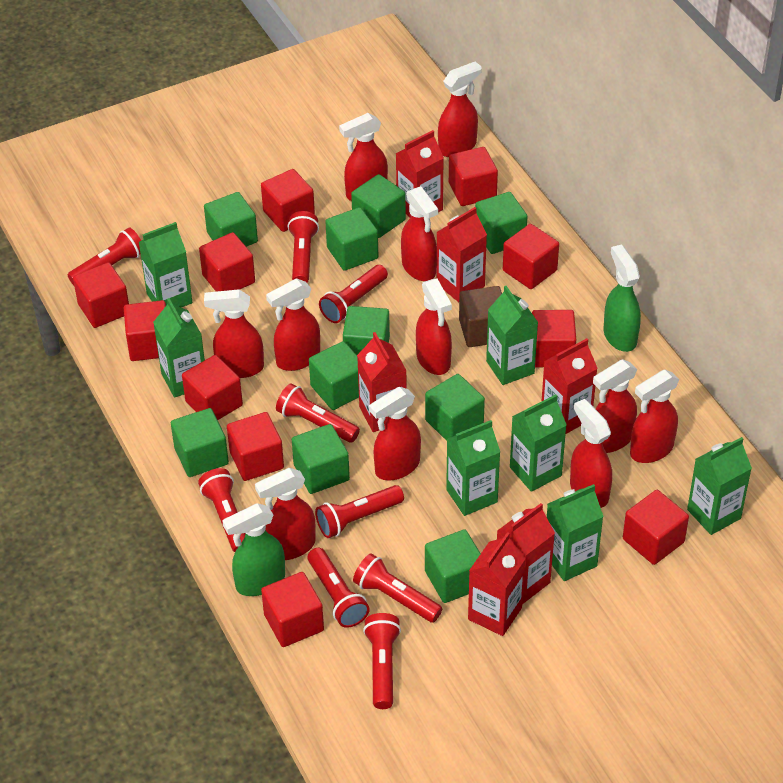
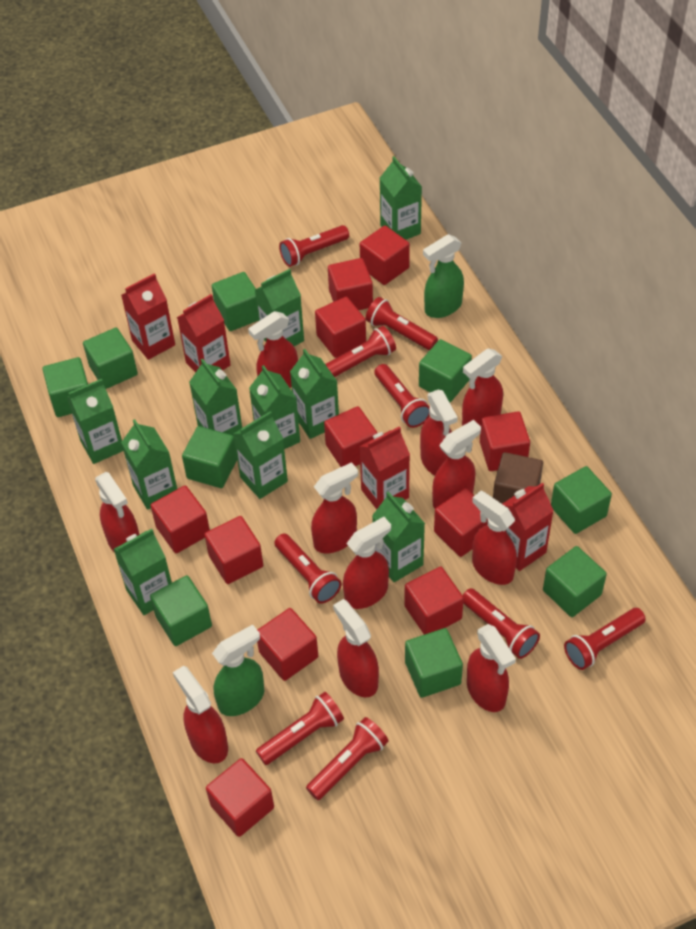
green carton: [139,222,192,307] [153,298,205,398] [446,420,500,516] [486,286,538,385] [510,394,567,492] [547,484,604,581] [687,437,752,535] = 7 -> [67,379,124,464] [114,529,172,615] [121,419,177,510] [189,359,242,436] [233,411,288,499] [249,365,300,449] [255,269,304,346] [290,349,339,439] [372,491,425,582] [380,156,422,240] = 10
green cube: [171,408,229,477] [204,192,258,247] [292,424,350,494] [309,341,359,410] [325,207,378,271] [343,306,390,355] [351,174,406,238] [425,374,485,441] [425,529,481,603] [475,192,528,254] = 10 -> [42,357,88,417] [83,328,138,389] [150,575,212,646] [182,426,237,488] [212,272,259,331] [405,628,463,698] [419,339,472,402] [543,546,607,617] [551,466,612,534] = 9
red carton: [357,332,407,432] [396,130,444,217] [436,207,487,302] [468,532,526,636] [497,503,555,604] [542,338,598,434] = 6 -> [121,273,175,360] [177,294,231,372] [359,427,410,509] [503,483,554,571] = 4

